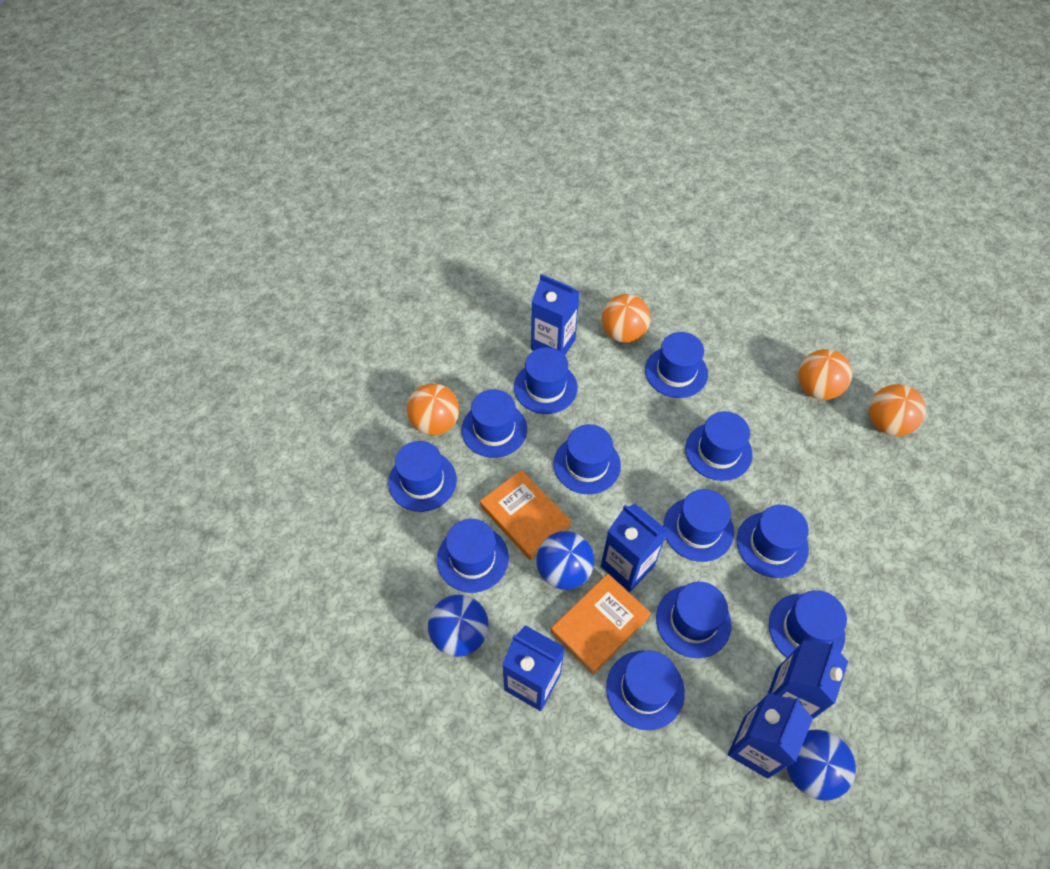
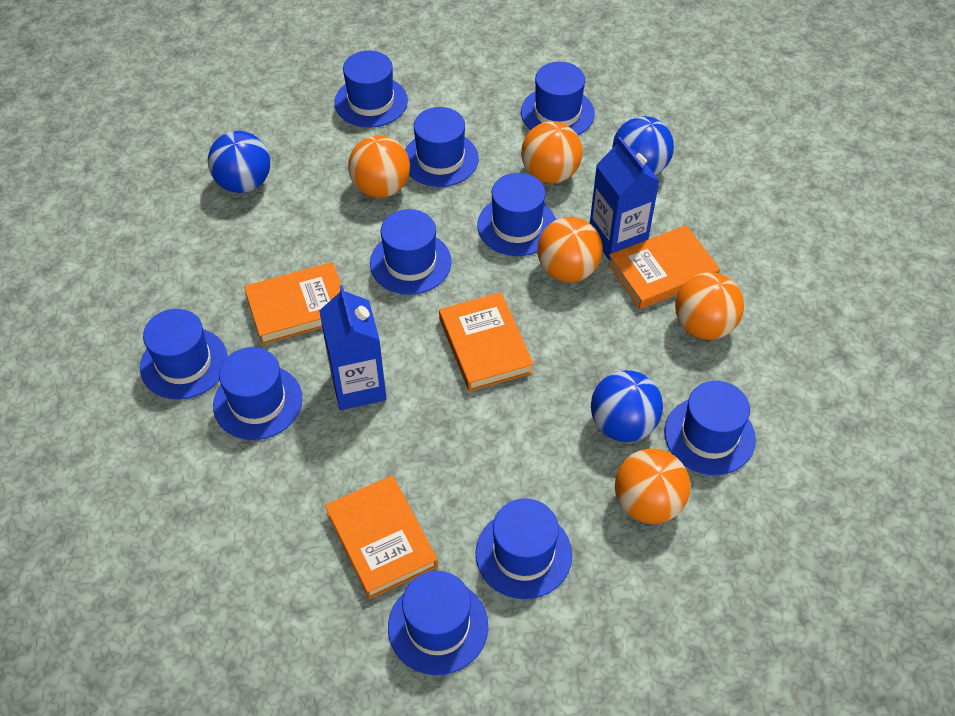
blue carton: [502,625,565,711] [531,274,580,355] [601,504,668,592] [728,693,813,779] [768,640,848,719] = 5 -> [319,285,387,410] [590,137,660,261] = 2
blue hat: [388,441,457,512] [437,519,509,593] [462,389,527,458] [514,347,578,414] [553,424,621,494] [606,651,685,730] [645,332,708,398] [656,582,731,658] [663,489,734,562] [685,411,753,481] [737,505,809,578] [769,590,847,658] = 12 -> [140,309,228,400] [213,347,303,440] [334,50,408,128] [370,209,452,295] [388,571,488,675] [405,107,479,187] [475,499,572,599] [477,173,556,256] [521,62,595,135] [664,381,756,475] = 10
orange ball: [407,383,459,435] [602,294,650,343] [798,349,852,400] [869,384,926,436] = 4 -> [348,135,410,198] [521,121,582,183] [538,217,603,282] [615,449,691,524] [675,272,744,340] = 5
orange book: [480,470,572,560] [551,574,651,675] = 2 -> [244,262,341,345] [325,475,438,599] [439,292,534,392] [608,225,720,309] = 4

